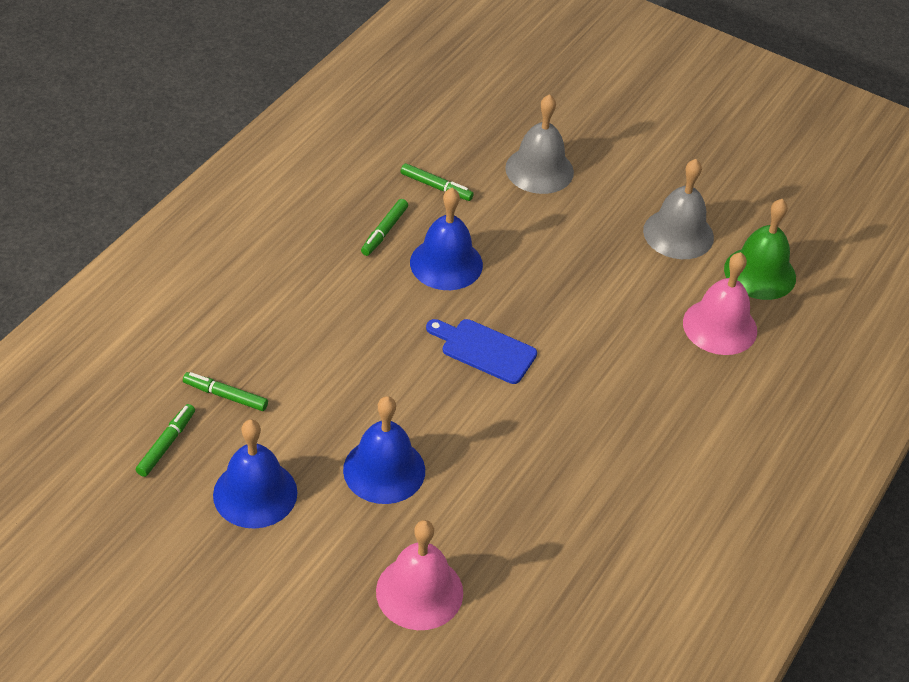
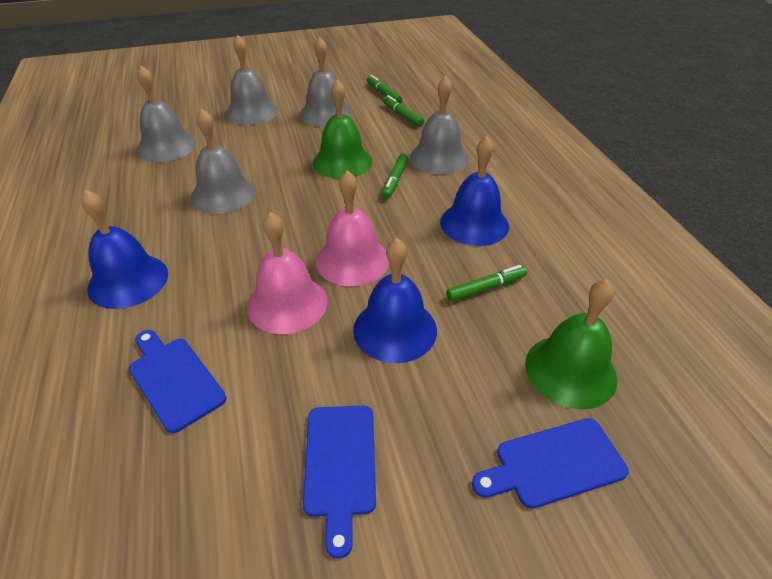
blue cutting board: [426,319,537,384] = 1 -> [129,330,226,433] [303,406,376,559] [472,418,629,509] = 3
green bell: [724,199,796,300] = 1 -> [313,79,372,179] [525,279,617,409] = 2
grey bell: [505,94,574,194] [643,159,714,259] = 2 -> [137,66,196,162] [190,109,256,214] [225,35,278,125] [300,37,352,127] [410,76,469,175] = 5

